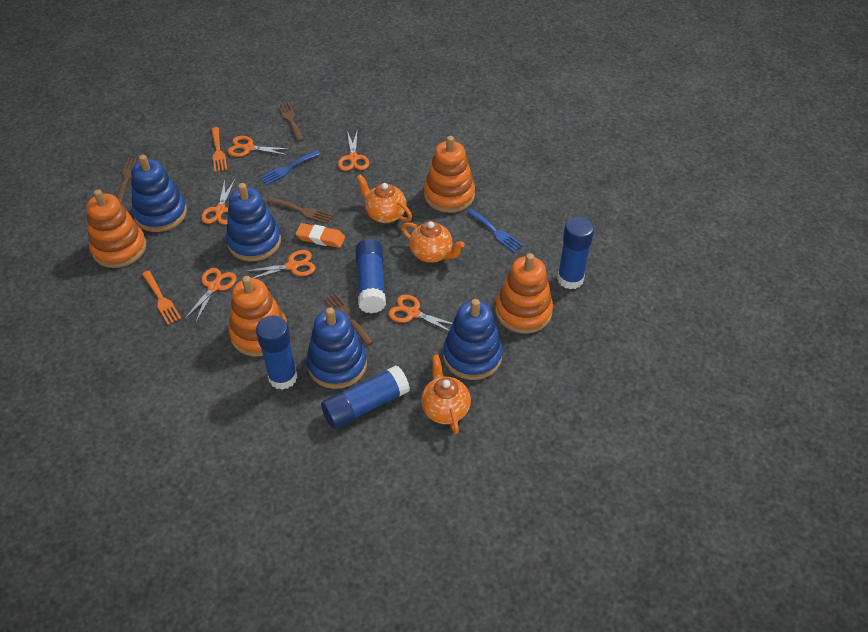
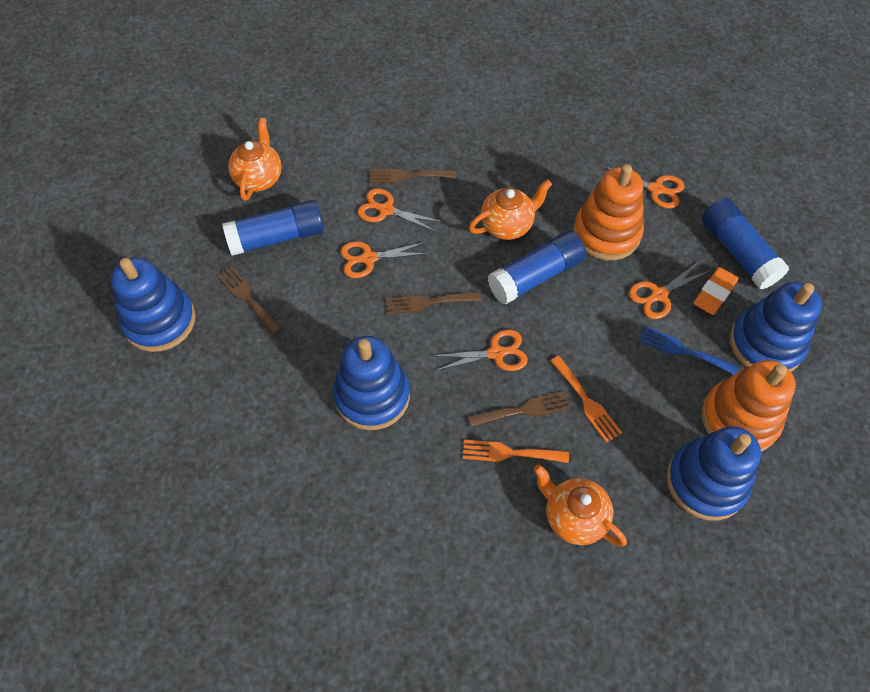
blue fork: [260,150,320,185] [467,209,524,252] = 2 -> [639,326,738,375] = 1
blue glue stick: [256,315,298,390] [321,365,410,429] [355,239,386,313] [557,217,594,289] = 4 -> [222,200,324,256] [488,231,586,305] [702,198,789,290] = 3
orange scissors: [184,268,237,324] [201,179,235,225] [228,136,290,157] [244,250,316,278] [338,131,369,171] [388,295,453,331] = 6 -> [340,241,429,278] [357,188,442,232] [434,330,528,371] [600,166,685,208] [629,261,711,319] = 5
orange stacking toy: [86,189,147,268] [228,276,287,357] [424,136,475,213] [495,253,553,334] = 4 -> [573,164,644,260] [702,360,796,452] = 2

